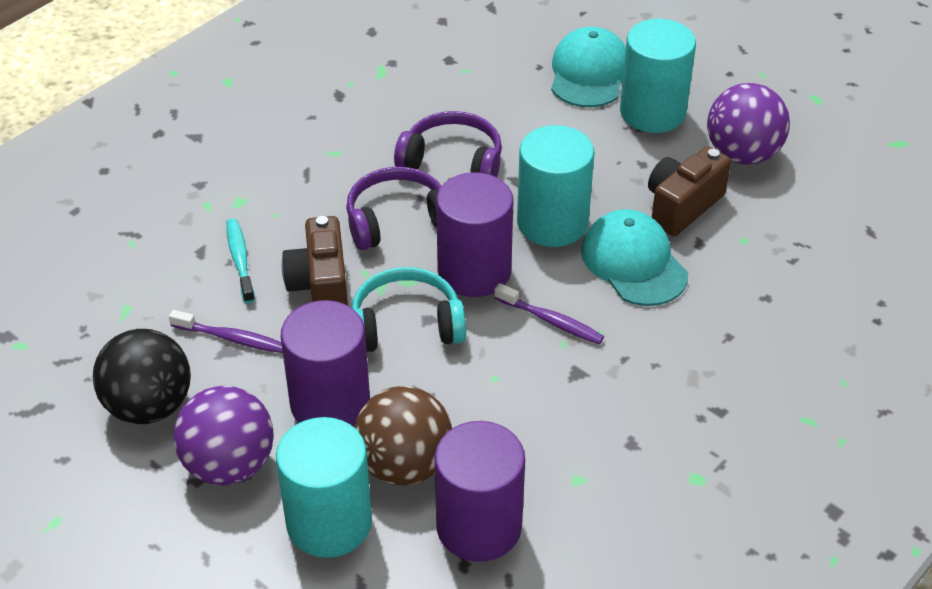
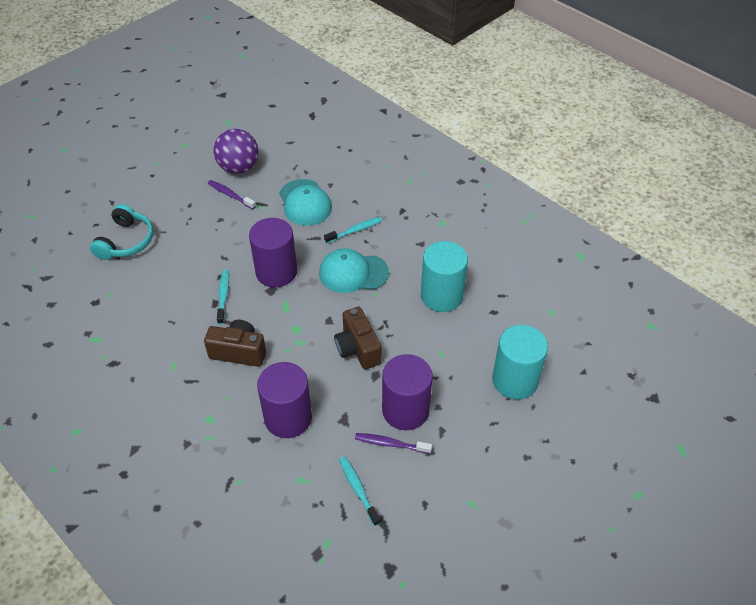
black ball: [93,329,191,424] = 1 -> none = 0
brown ball: [354,386,452,485] = 1 -> none = 0
purple ball: [173,386,274,485] [707,83,790,165] = 2 -> [214,129,259,174] = 1
purple headphones: [346,167,441,250] [394,111,502,177] = 2 -> none = 0
turquoise cylinder: [276,417,372,558] [517,125,594,247] [620,19,696,133] = 3 -> [421,241,468,312] [492,325,548,399] = 2
turquoise toothbrush: [227,218,255,303] = 1 -> [217,270,229,324] [324,217,382,243] [339,456,381,526] = 3

